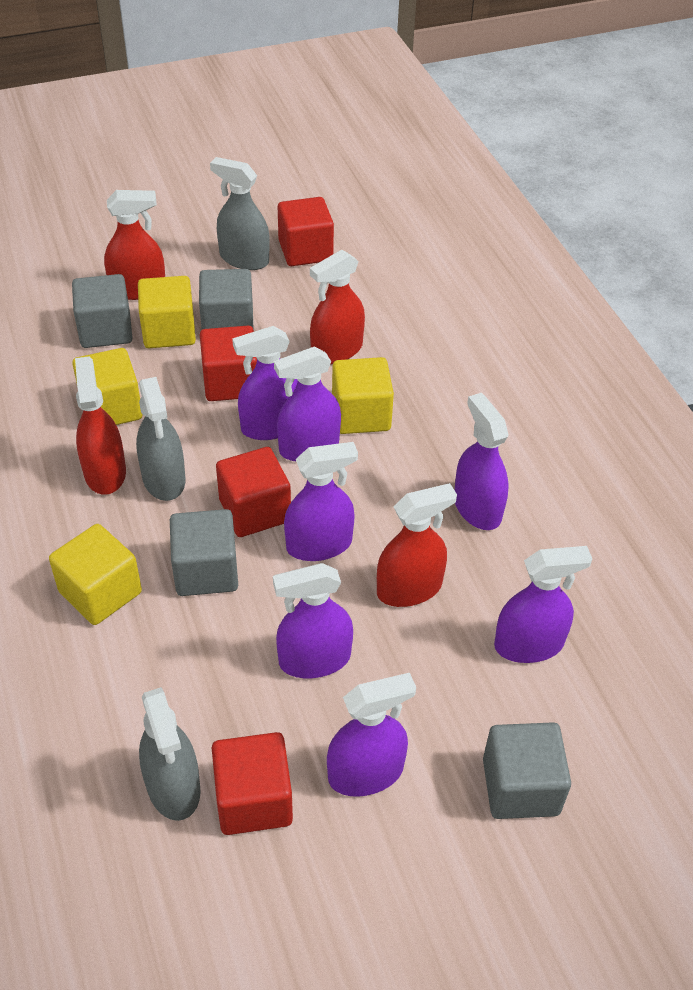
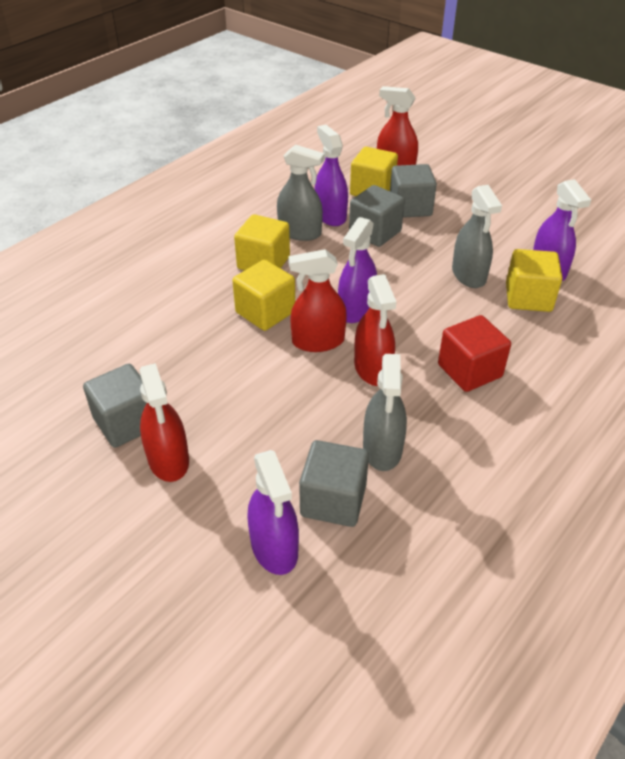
purple spray bottle: [232,326,298,440] [273,563,353,678] [274,346,341,461] [284,442,358,561] [327,673,416,797] [455,393,509,530] [494,546,592,663] = 7 -> [247,450,299,575] [315,125,348,226] [338,217,377,323] [533,179,591,281] = 4
red cube: [200,326,257,401] [212,732,293,835] [216,447,291,537] [278,197,334,266] = 4 -> [438,315,511,392] = 1

